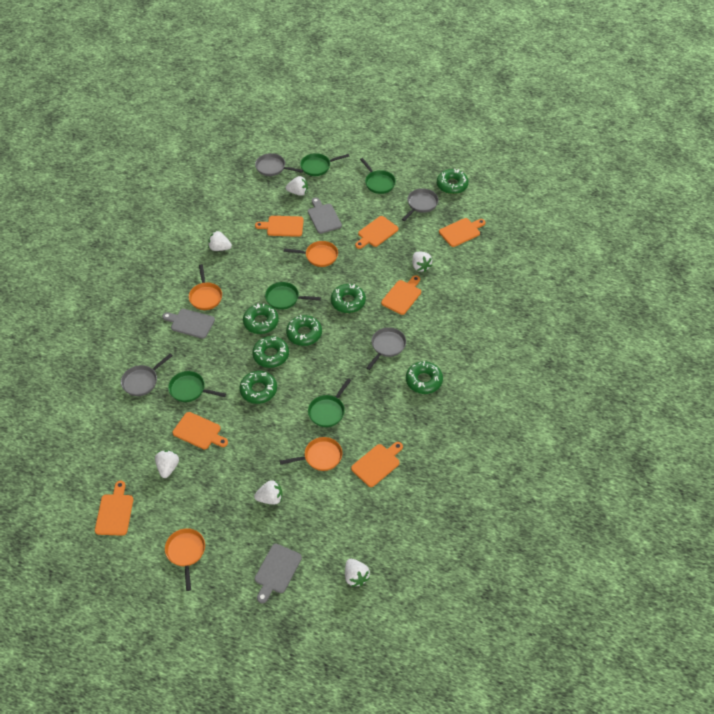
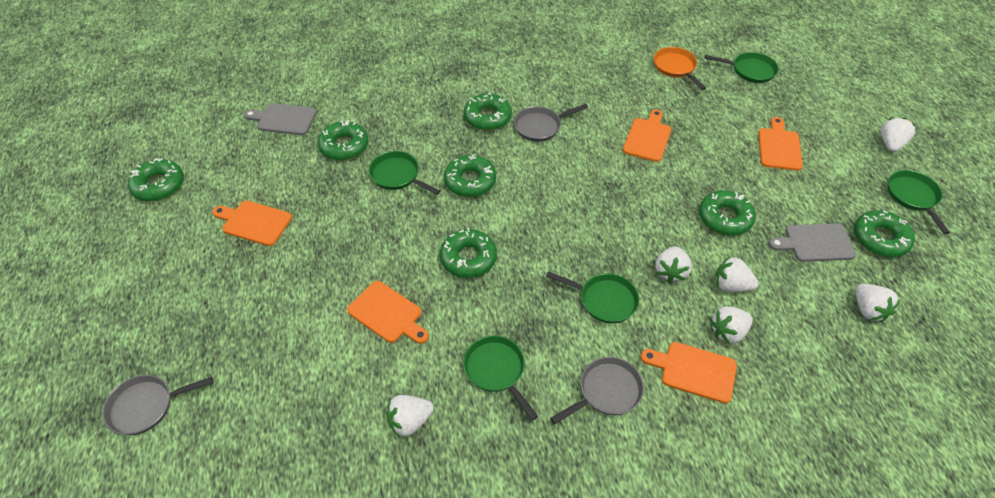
grey cutting board: [162,309,215,339] [255,544,302,603] [308,198,342,234] = 3 -> [244,103,317,135] [769,223,856,262] = 2
grey pan: [121,353,173,396] [255,153,303,176] [366,327,406,370] [402,188,439,221] = 4 -> [103,375,213,435] [514,104,588,142] [550,357,644,424] = 3
orange cutting board: [95,481,133,536] [173,412,228,449] [255,216,304,237] [351,442,403,487] [355,216,399,249] [381,275,421,315] [439,218,486,247] = 7 -> [212,201,292,246] [347,281,429,344] [623,109,671,162] [641,342,737,403] [758,117,803,171] = 5
orange pan: [165,528,205,591] [189,264,222,310] [280,437,342,471] [284,241,338,267] = 4 -> [654,47,706,90] = 1

